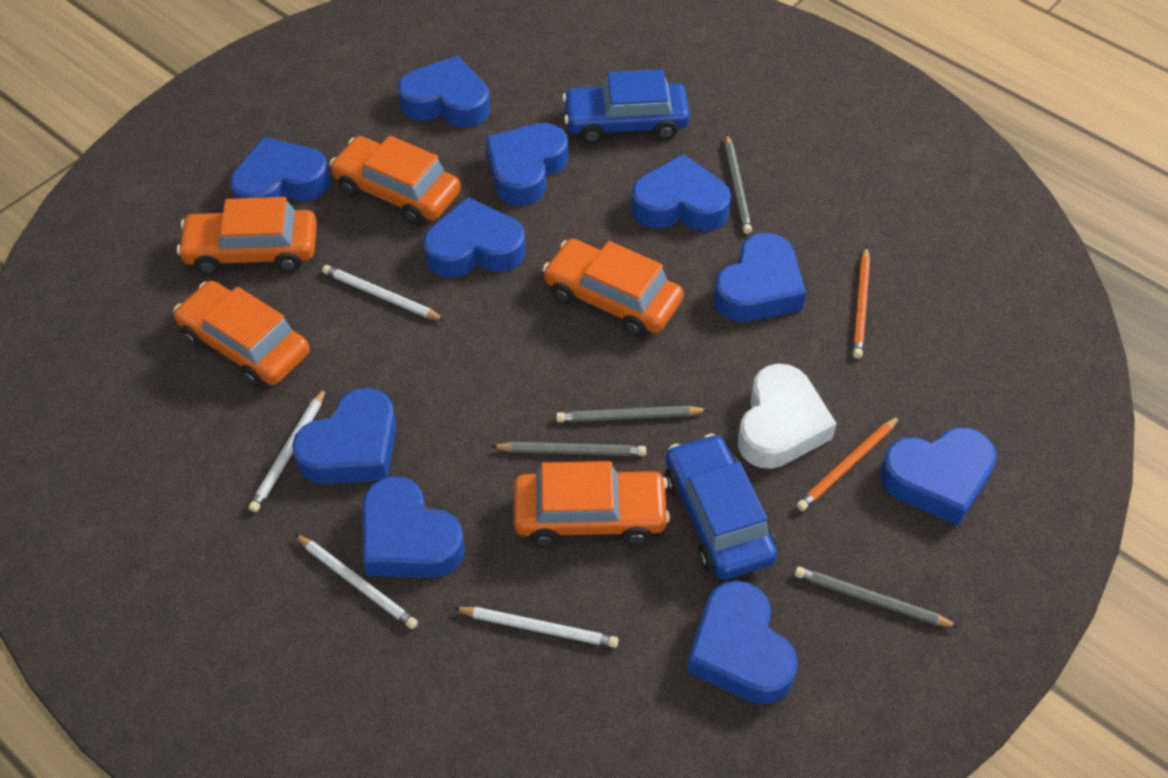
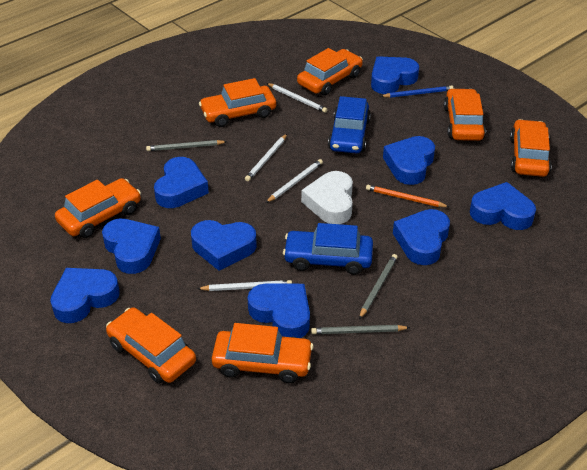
blue heart: [230,137,331,201] [292,388,397,484] [362,476,465,578] [397,56,490,128] [423,197,525,278] [485,123,568,206] [631,154,731,231] [687,581,798,704] [714,233,806,322] [880,427,997,525] = 10 -> [50,268,120,323] [102,219,161,274] [154,157,209,208] [191,220,257,271] [248,283,310,338] [371,56,419,94] [383,136,435,185] [393,209,450,265] [470,182,536,230] = 9
blue pencil: none = 0 -> [380,86,453,98] = 1
grey pencil: [491,442,646,456] [556,406,708,422] [725,134,752,234] [795,566,959,627] = 4 -> [146,140,227,151] [311,325,410,334] [359,254,398,319] = 3
orange car: [174,281,310,387] [177,197,317,275] [330,136,461,225] [513,461,670,547] [542,239,683,337] = 5 -> [55,178,141,238] [106,307,196,384] [199,78,276,127] [212,323,314,383] [297,48,363,96] [444,88,486,141] [510,119,552,177] = 7
orange pencil: [797,416,900,511] [853,246,870,358] = 2 -> [366,185,449,207] = 1

